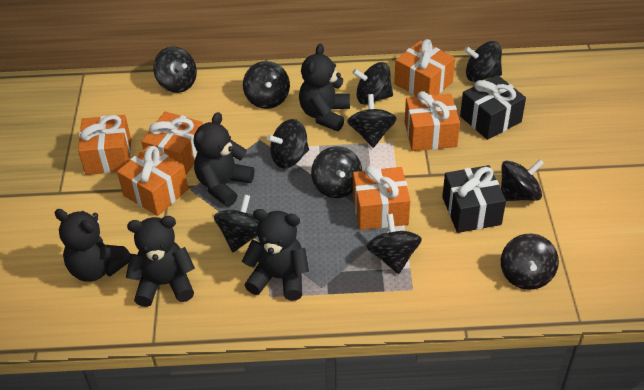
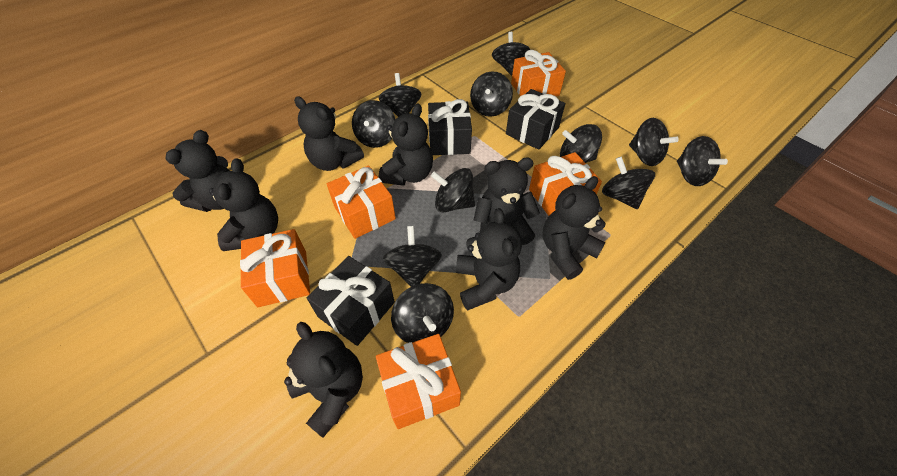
black gift: [442,165,506,233] [460,75,526,140] = 2 -> [307,256,395,346] [428,99,472,155] [506,89,565,150] = 3
black teddy bear: [54,209,130,282] [126,216,195,307] [194,112,254,207] [242,209,309,301] [299,44,350,131] = 5 -> [165,130,230,212] [209,158,278,251] [284,322,363,438] [294,96,364,171] [379,104,433,186] [456,208,522,311] [474,158,540,245] [543,176,606,280] = 8
orange gift: [78,115,131,175] [117,146,188,216] [141,111,203,175] [353,166,411,230] [394,39,455,96] [405,91,460,151] = 6 -> [240,229,310,307] [327,165,396,239] [376,334,461,429] [511,50,566,97] [529,152,602,216] = 5

